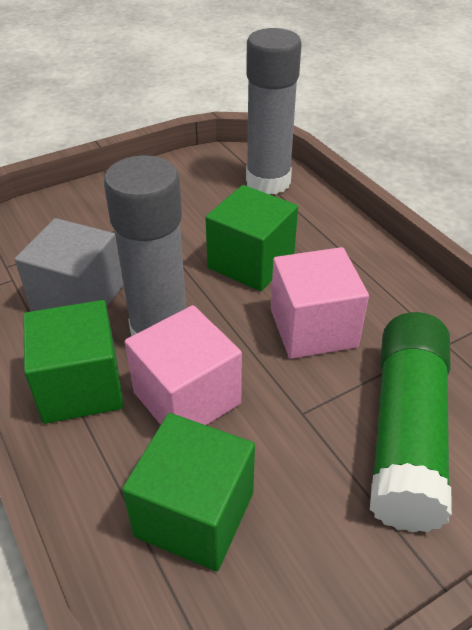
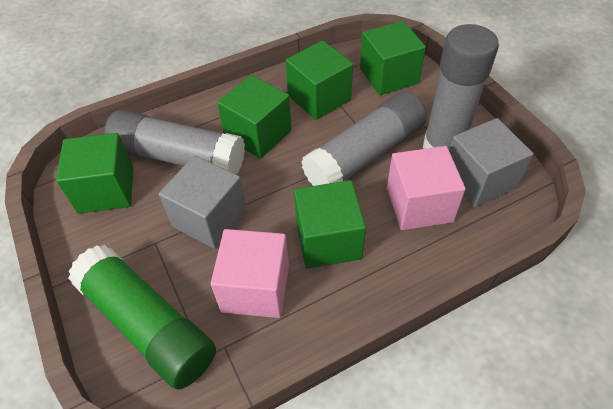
green cube: [23,300,124,424] [122,413,255,571] [205,185,298,291] = 3 -> [56,133,133,214] [217,75,292,159] [286,41,353,120] [294,180,366,269] [360,21,426,95] = 5
grey cube: [15,218,123,311] = 1 -> [159,156,247,249] [449,118,534,207] = 2
grey glue stick: [104,155,186,336] [246,28,302,194] = 2 -> [104,110,245,175] [301,91,427,186] [423,24,499,150] = 3

